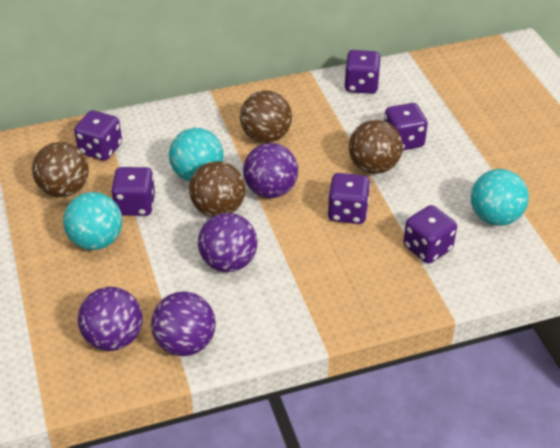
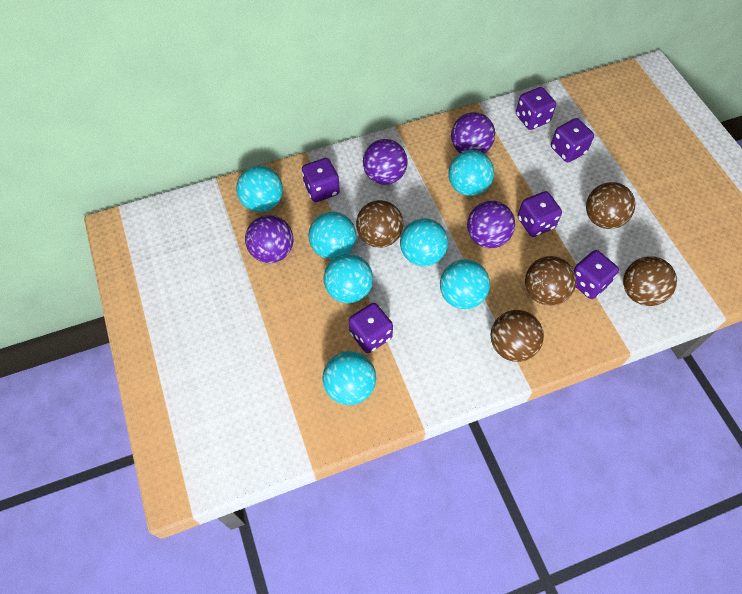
brown ball: [32,142,89,197] [189,161,245,217] [240,90,292,143] [349,120,403,174] = 4 -> [356,200,403,248] [491,310,544,362] [525,256,576,306] [586,182,635,229] [623,256,677,306] = 5
turquoise ball: [63,192,122,250] [169,128,223,181] [471,169,529,226] = 3 -> [236,166,283,212] [308,211,356,260] [323,351,376,405] [324,254,373,303] [400,218,448,266] [440,259,490,309] [448,150,494,196] = 7

